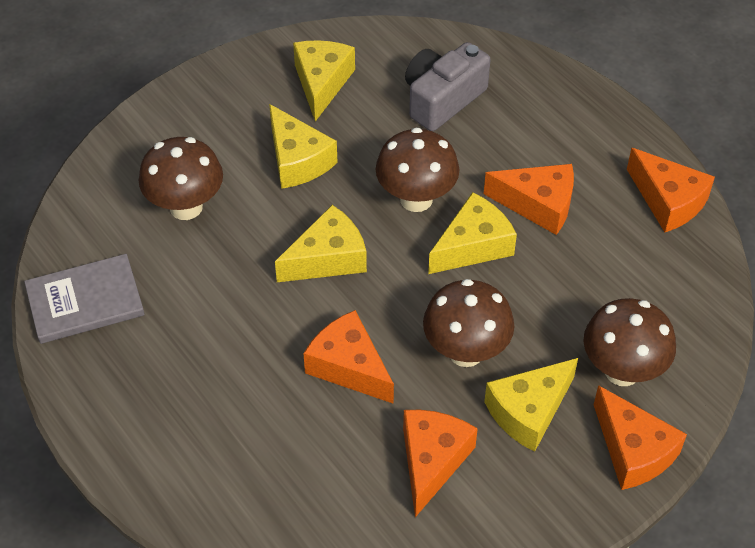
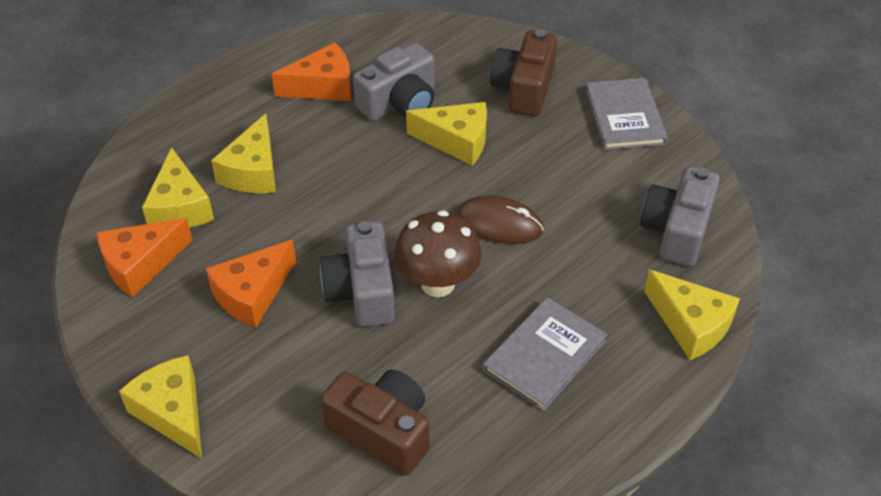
brown camera: none = 0 -> [321,370,429,475] [490,29,557,116] = 2
brown mouse: none = 0 -> [456,196,544,244] = 1
brown mushroom: [139,137,223,220] [376,127,460,212] [423,279,514,367] [584,298,676,386] = 4 -> [394,210,481,297] = 1
grey book: [24,254,145,344] = 1 -> [483,297,607,411] [586,78,668,150] = 2
grey camera: [405,42,491,131] = 1 -> [320,221,395,327] [353,43,435,121] [640,166,720,267] = 3
orange cheese: [303,310,394,404] [403,410,478,517] [484,164,574,235] [594,385,687,490] [627,148,715,232] = 5 -> [96,218,193,297] [206,240,296,328] [272,42,352,101] = 3

